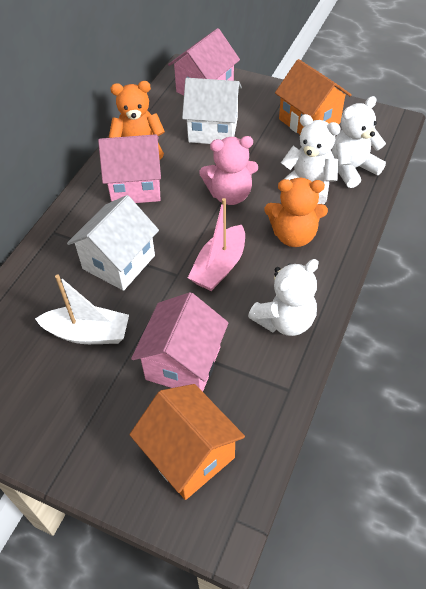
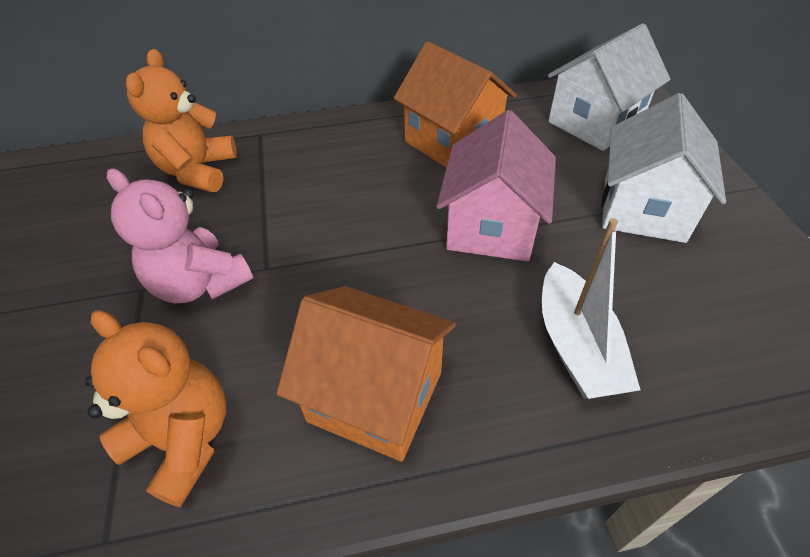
pink boat: [188,198,245,291] = 1 -> none = 0
pink house: [98,134,161,203] [131,292,229,392] [168,28,240,96] = 3 -> [436,110,556,262] = 1
white teddy bear: [248,259,319,336] [281,114,341,204] [332,96,386,188] = 3 -> none = 0

